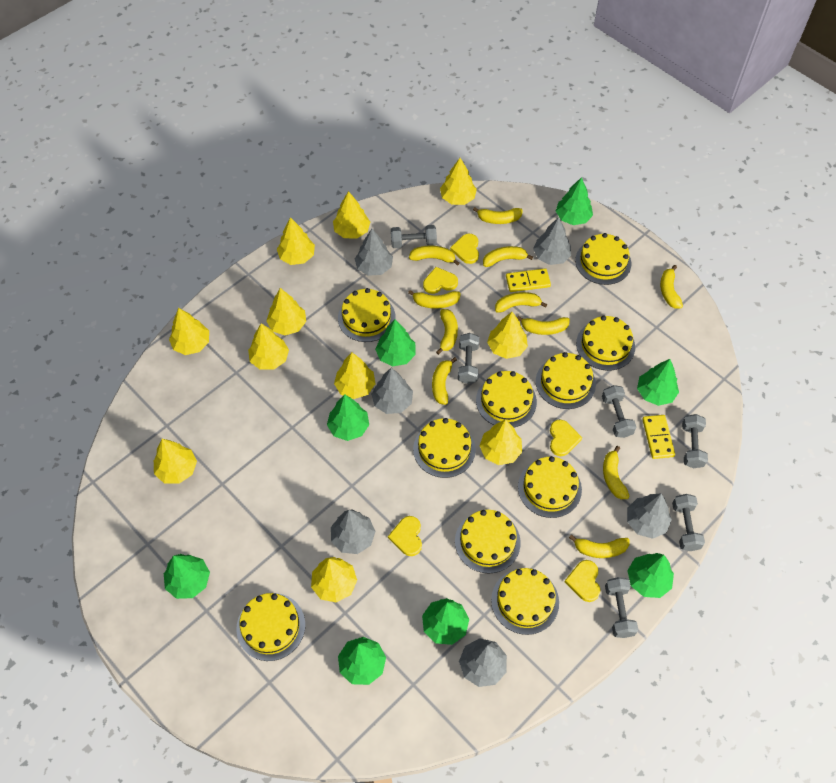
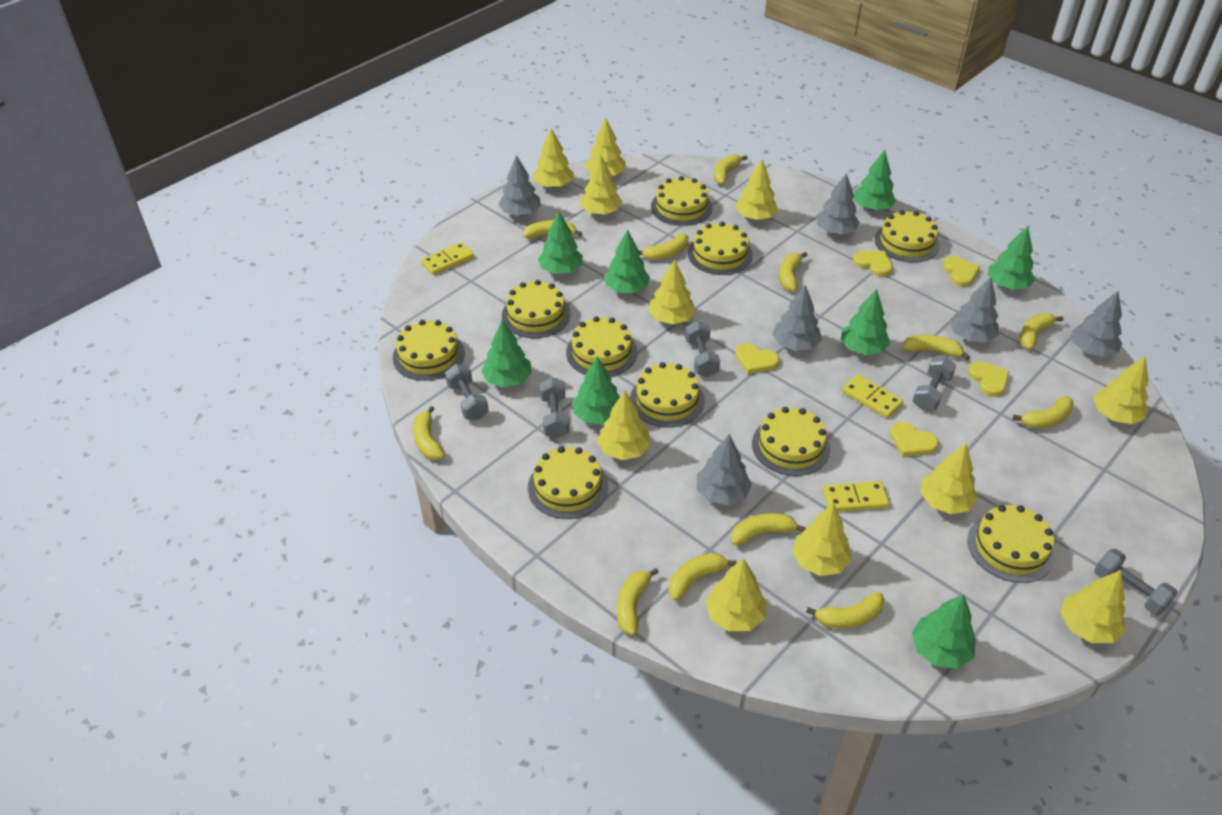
grey dumbbell: [391,225,437,248] [458,333,479,384] [602,385,636,438] [605,577,638,638] [672,494,705,551] [682,414,708,468] = 6 -> [445,364,489,420] [540,377,569,439] [685,321,720,377] [912,356,956,411] [1094,549,1177,615] = 5
yellow banana: [408,290,461,309] [409,246,460,266] [432,357,457,405] [436,309,458,355] [473,207,523,224] [483,246,533,267] [495,292,547,313] [517,316,570,335] [569,535,630,558] [603,446,630,499] [660,265,683,309] = 11 -> [413,406,445,460] [523,220,582,239] [617,568,659,635] [639,233,688,260] [669,553,737,601] [714,154,748,185] [731,513,806,545] [779,252,807,291] [806,592,885,628] [902,335,970,361] [1013,396,1074,428] [1020,313,1064,350] = 12
yellow domino: [506,268,551,292] [642,415,675,459] = 2 -> [421,242,474,275] [823,481,889,511] [842,374,903,418] = 3

